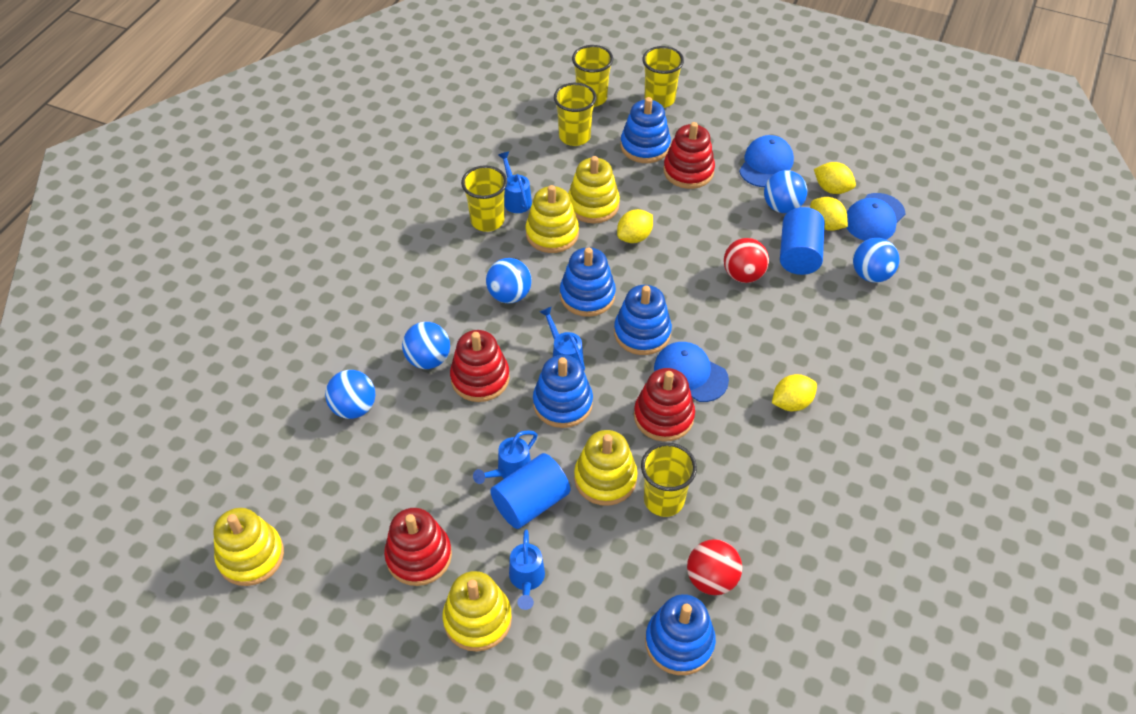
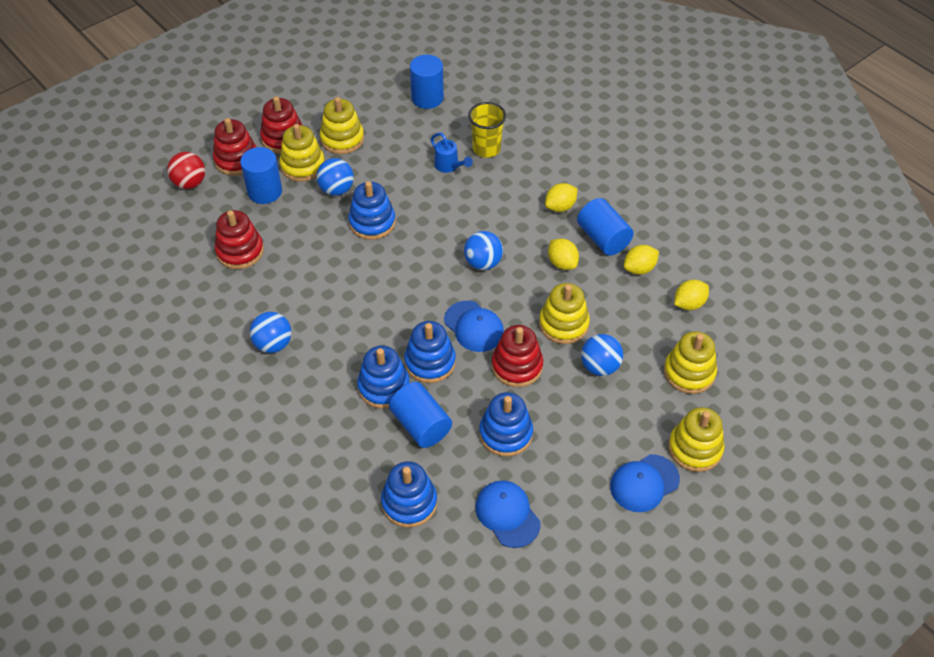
blue ball: [325,370,375,419] [402,322,450,369] [486,258,532,303] [764,170,807,213] [853,238,900,283] = 5 -> [250,312,291,353] [316,158,354,196] [464,231,503,270] [581,334,623,376] = 4
blue cylinder: [490,453,570,529] [780,207,825,275] = 2 -> [240,147,282,204] [389,382,452,448] [410,55,444,109] [577,198,634,256] = 4
blue watering can: [473,430,537,484] [498,152,532,213] [509,529,545,610] [540,307,585,370] = 4 -> [430,133,473,173] = 1
red ball: [687,539,742,595] [724,238,769,283] = 2 -> [167,152,205,189] = 1
yellow cup: [461,165,507,232] [554,83,596,146] [572,45,613,107] [641,442,697,517] [642,46,684,108] = 5 -> [468,102,506,158] = 1

